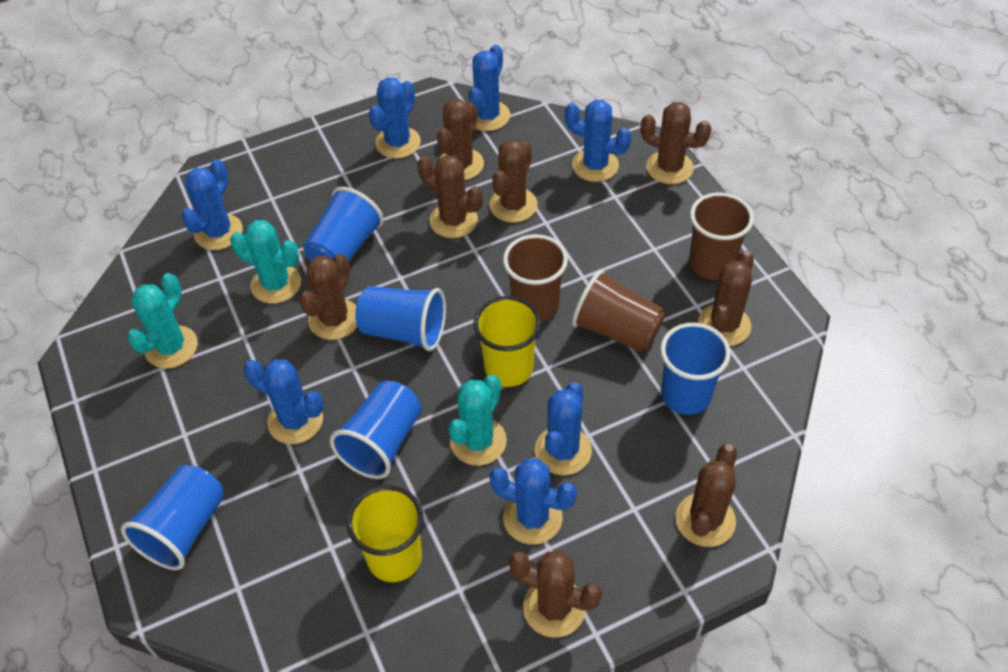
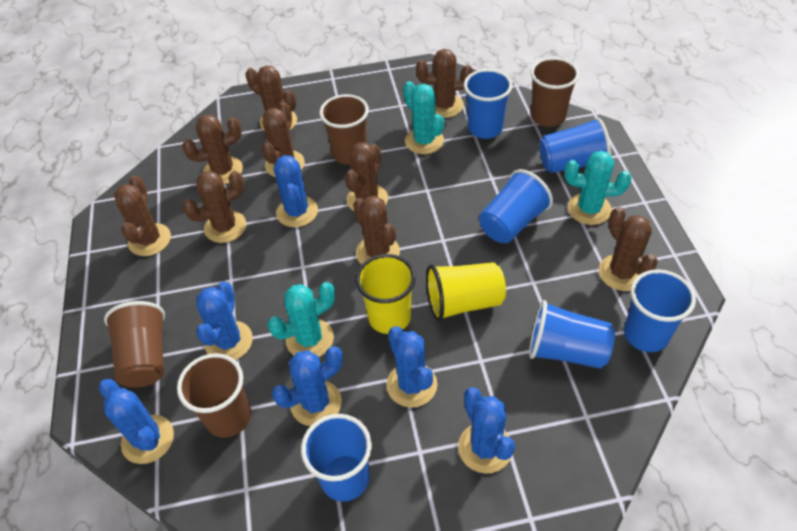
blue cactus: [181,159,243,250] [244,359,323,444] [369,77,421,159] [469,45,510,131] [489,458,577,545] [535,382,592,475] [565,100,632,182] = 7 -> [99,379,174,464] [196,282,253,360] [272,346,343,426] [274,155,318,227] [387,326,437,408] [458,387,515,474] = 6
blue cup: [121,465,224,570] [303,187,384,262] [330,381,421,479] [355,286,446,351] [660,323,731,415] = 5 -> [301,414,372,502] [464,69,512,139] [479,169,553,243] [529,300,615,369] [539,117,611,173] [624,269,696,352] = 6
brown cactus: [299,254,357,340] [417,155,483,238] [437,99,484,180] [490,140,538,223] [509,551,602,638] [640,102,712,184] [676,444,737,547] [698,250,754,346] = 8 -> [114,175,171,256] [182,115,243,184] [182,171,246,243] [245,66,297,131] [262,102,305,177] [345,142,388,211] [353,196,400,264] [416,49,473,118] [599,207,658,291] = 9
brown cup: [503,234,568,322] [572,270,665,352] [689,193,754,280] = 3 -> [104,301,165,388] [177,353,251,438] [319,94,369,165] [531,57,579,127] = 4

